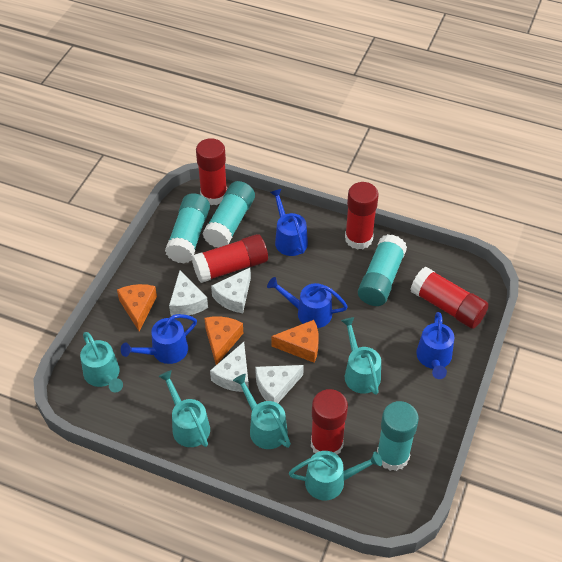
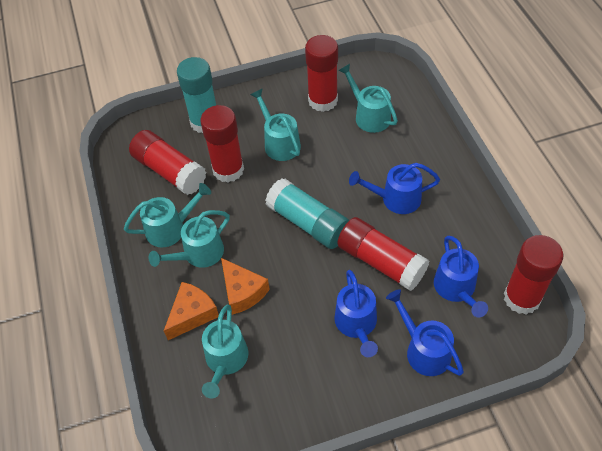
orange cheese: [117,284,157,331] [204,317,243,365] [271,320,319,363] = 3 -> [164,282,219,340] [221,258,270,315] = 2
turquoise glue stick: [165,193,210,264] [202,181,255,248] [358,234,407,306] [377,401,419,471] = 4 -> [177,57,216,133] [265,178,349,249] = 2
white cheese: [169,270,208,316] [210,342,249,392] [211,268,251,313] [255,365,304,403] = 4 -> none = 0

